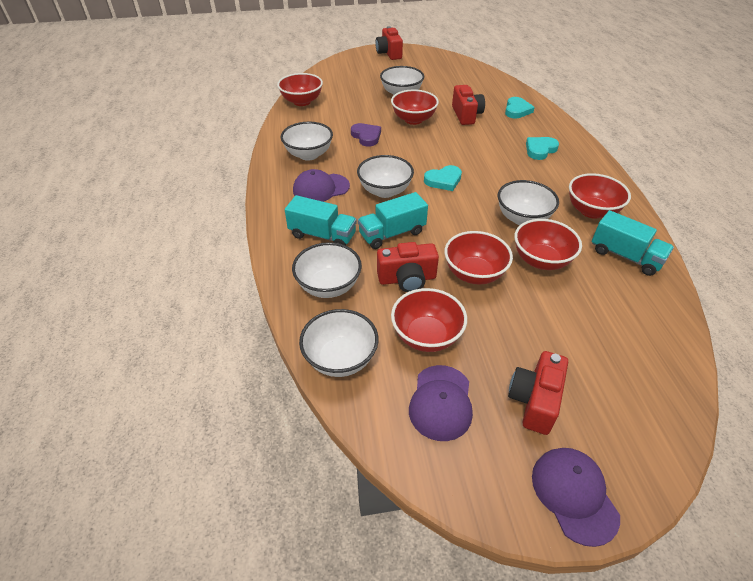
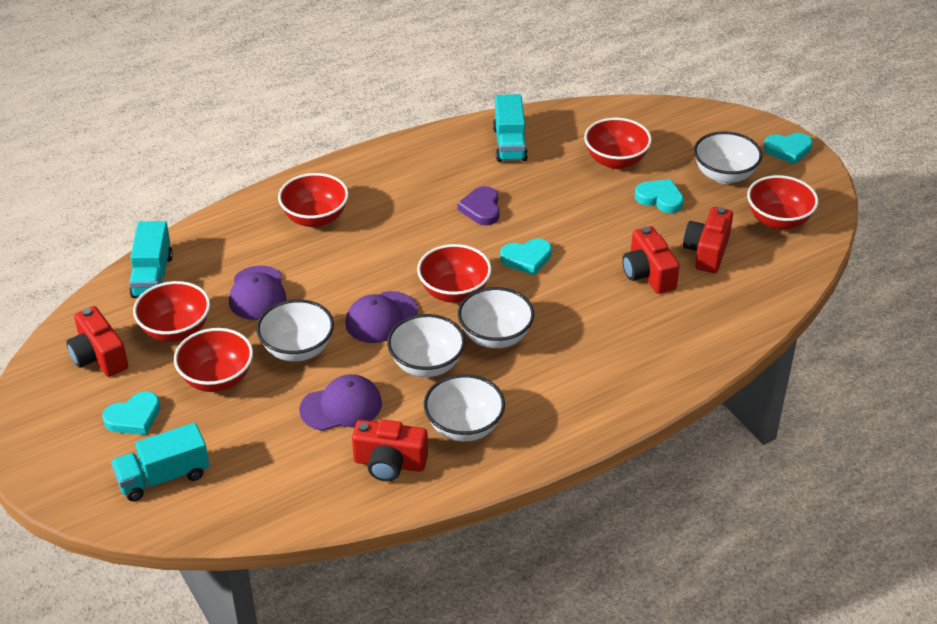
turquoise heart: [424,165,462,191] [505,97,535,118] [526,137,559,160] = 3 -> [102,391,161,435] [500,238,552,275] [635,179,684,213] [764,133,813,164] = 4
white bowl: [281,122,333,160] [292,242,362,298] [299,309,379,377] [357,155,414,198] [380,66,424,96] [498,180,559,225] = 6 -> [256,299,334,362] [387,314,465,377] [424,374,505,442] [458,287,534,348] [694,131,762,184] = 5

